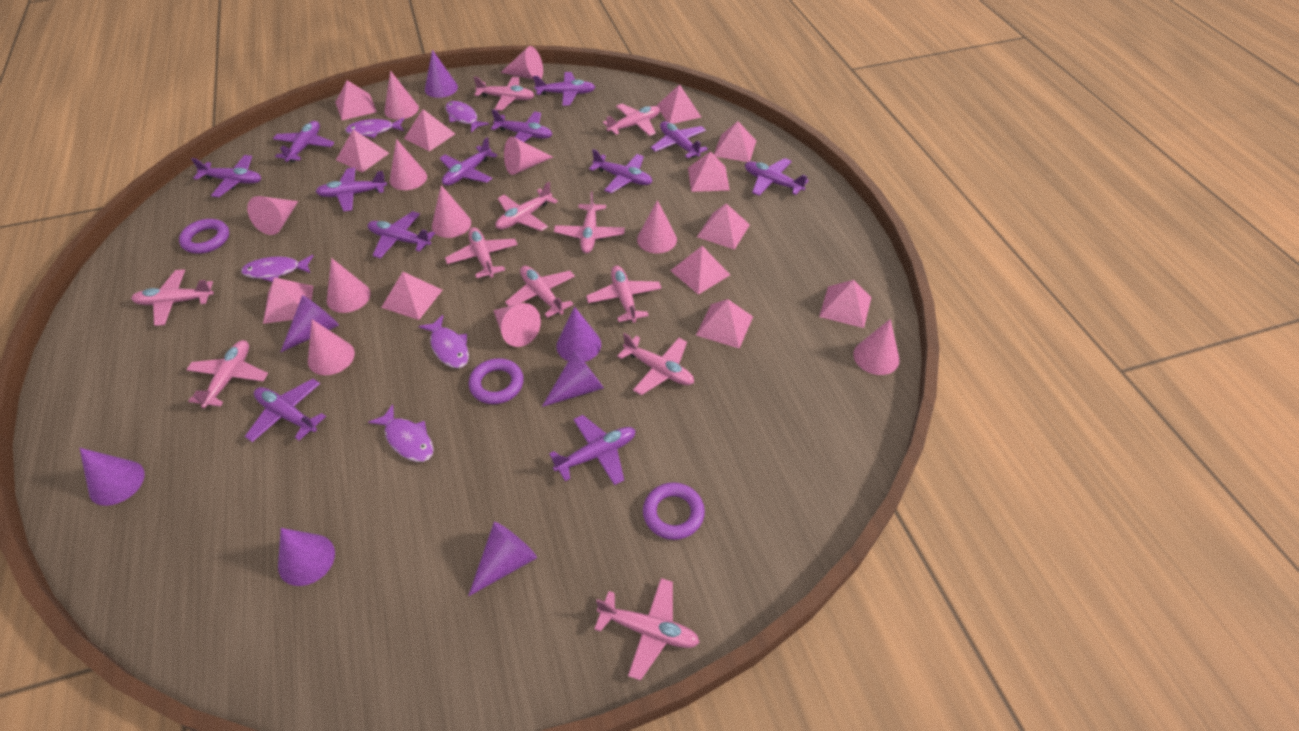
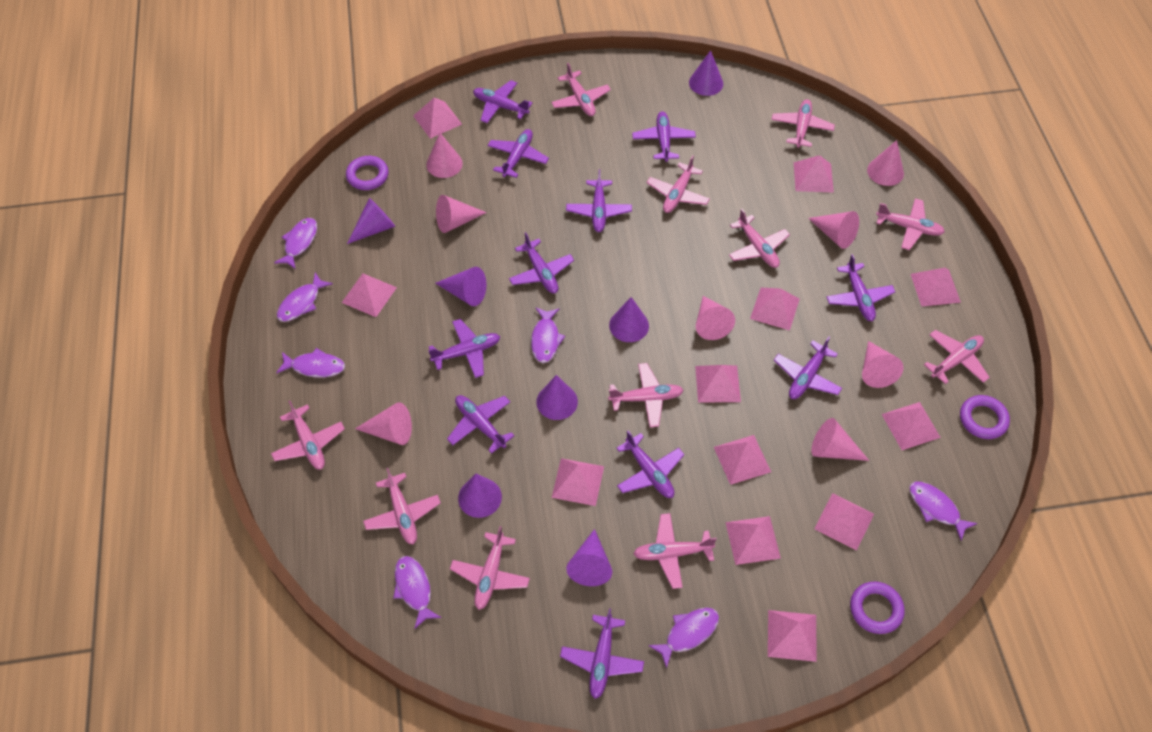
pink cone: [247,196,298,235] [308,319,355,375] [327,258,371,313] [384,71,419,120] [390,139,427,190] [432,185,471,238] [493,303,541,347] [500,46,543,80] [504,136,553,175] [637,200,677,253] [853,319,900,375] = 11 -> [355,402,412,445] [426,133,463,178] [436,195,487,233] [696,296,735,340] [808,211,859,249] [811,418,869,461] [862,341,904,388] [867,140,904,186] = 8
purple fish: [241,255,314,282] [345,118,404,138] [368,404,434,462] [418,315,469,368] [445,101,489,132] = 5 -> [274,218,317,269] [276,348,345,378] [277,273,333,322] [393,556,441,629] [531,307,565,363] [648,607,719,669] [909,482,978,541] = 7
purple plane: [191,155,261,197] [245,379,326,442] [273,121,334,162] [316,168,387,212] [368,211,435,259] [439,137,498,186] [491,109,552,142] [533,72,595,106] [549,415,636,485] [589,149,652,193] [651,121,708,158] [745,158,809,196] = 12 -> [428,319,500,378] [447,395,515,454] [473,80,533,123] [487,129,549,178] [509,232,574,294] [560,608,644,699] [566,169,632,232] [616,430,684,498] [632,111,696,162] [774,337,842,399] [826,254,895,321] = 11

